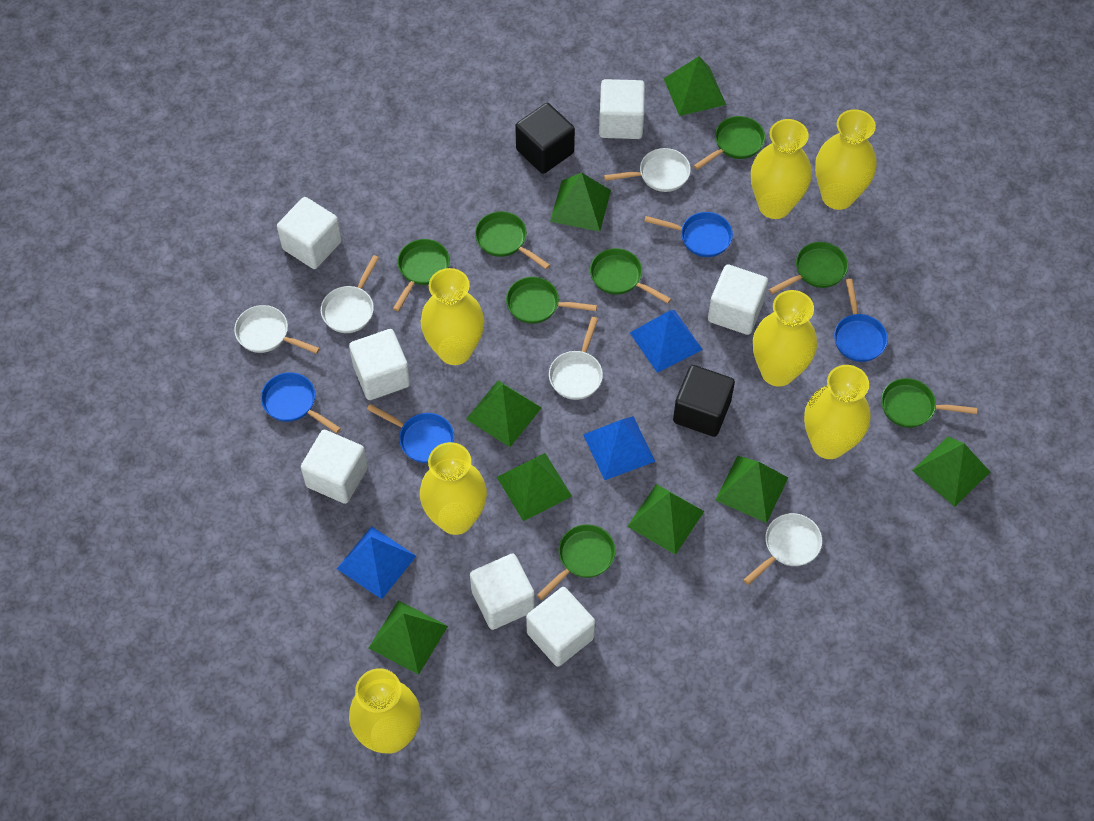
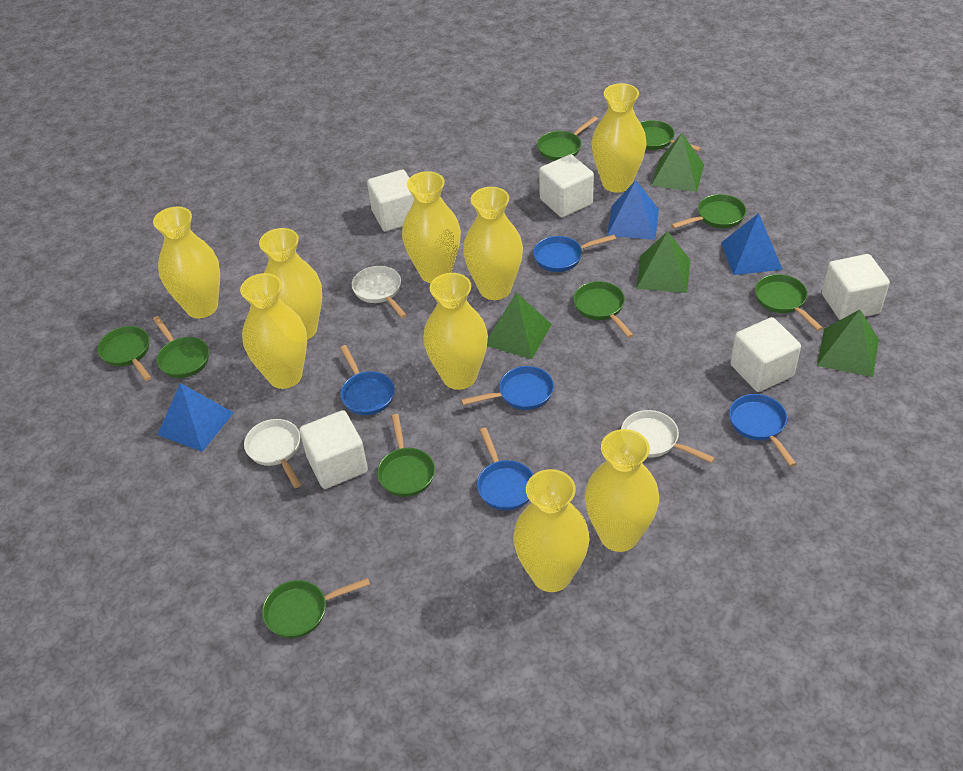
black cube: [515,103,575,174] [673,365,735,437] = 2 -> none = 0
blue pan: [261,372,341,433] [367,404,454,463] [644,212,733,257] [834,279,888,362] = 4 -> [340,345,395,415] [461,366,554,410] [477,427,534,511] [533,235,616,272] [729,394,796,467] = 5
green pan: [393,239,450,311] [475,211,550,269] [506,277,597,324] [537,524,616,600] [590,248,671,304] [693,116,765,170] [769,242,848,295] [881,378,977,428] = 8 -> [97,326,151,381] [153,316,209,378] [262,578,370,638] [377,414,435,497] [537,116,598,161] [573,281,634,338] [640,120,701,151] [671,194,746,229] [755,274,823,331] = 9
green pyramid: [369,600,448,675] [466,380,542,447] [497,453,572,521] [550,173,611,232] [627,484,704,555] [664,56,726,116] [715,455,788,523] [912,437,990,507] = 8 -> [487,293,552,359] [636,231,690,293] [651,133,704,192] [817,310,879,377] = 4
white cube: [277,197,342,269] [301,430,368,504] [349,329,410,400] [470,554,535,630] [526,587,595,667] [599,79,645,139] [708,264,768,335] = 7 -> [299,410,368,489] [367,170,414,232] [539,154,594,218] [730,317,801,392] [822,254,890,320] = 5
white pan: [234,305,320,354] [321,255,379,333] [549,317,603,400] [604,148,691,192] [743,513,822,585] = 5 -> [244,419,301,488] [352,266,407,318] [621,410,715,463] = 3
yellow vase: [349,668,421,754] [420,442,487,535] [421,268,484,365] [751,119,812,219] [753,290,817,387] [804,365,871,459] [815,109,877,210] = 7 -> [153,207,220,318] [240,273,307,389] [259,228,322,340] [402,171,461,283] [423,273,488,390] [463,187,523,300] [513,469,590,592] [585,429,659,552] [592,83,647,193] = 9

